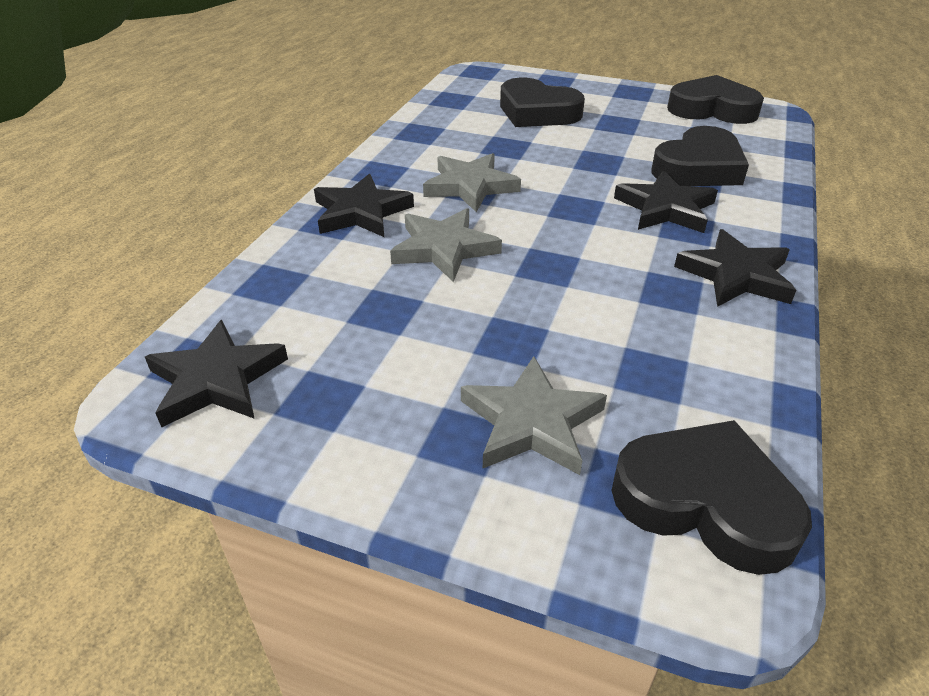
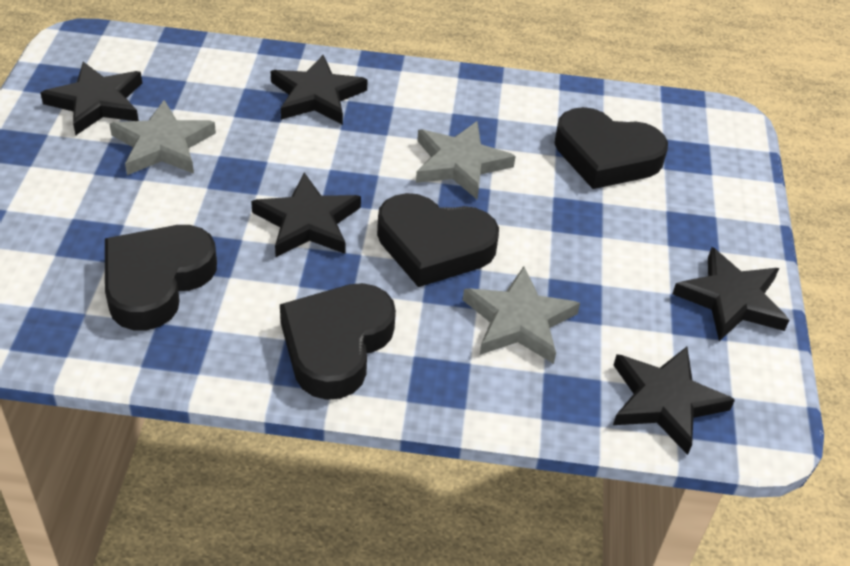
black star: [145,320,288,428] [314,174,414,237] [614,170,718,233] [674,229,796,307] = 4 -> [40,62,142,135] [251,173,361,257] [271,55,368,125] [613,347,735,455] [673,247,789,341] = 5

